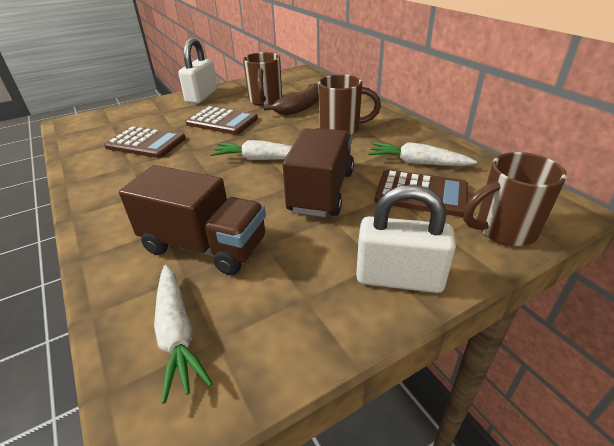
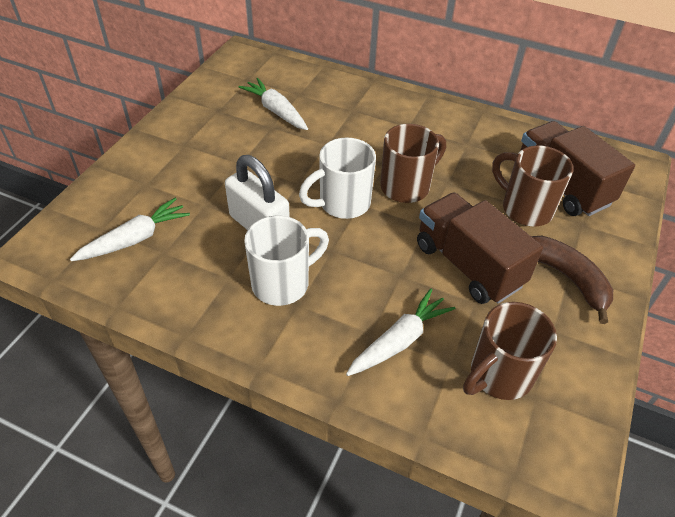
brown calculator: [104,126,186,158] [185,106,258,135] [375,170,468,217] = 3 -> none = 0
white mug: none = 0 -> [244,216,329,306] [299,138,376,219] = 2
white padlock: [178,38,217,104] [356,185,456,293] = 2 -> [225,155,290,230] = 1

